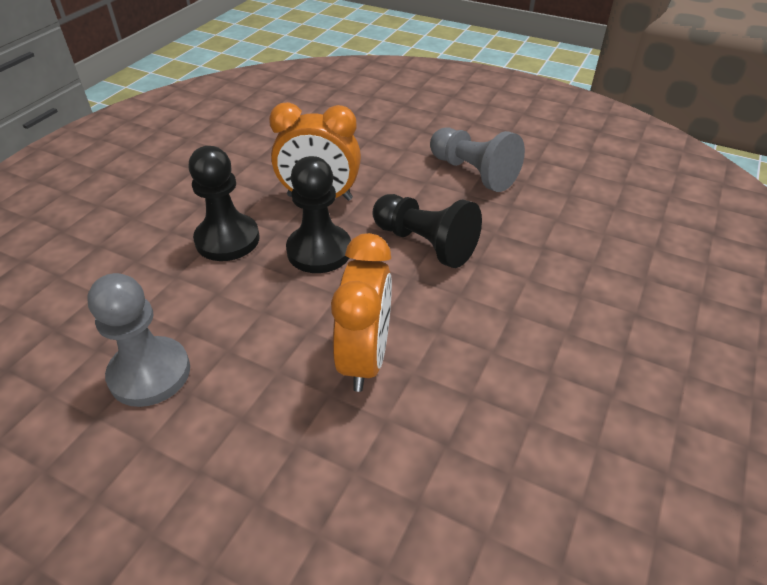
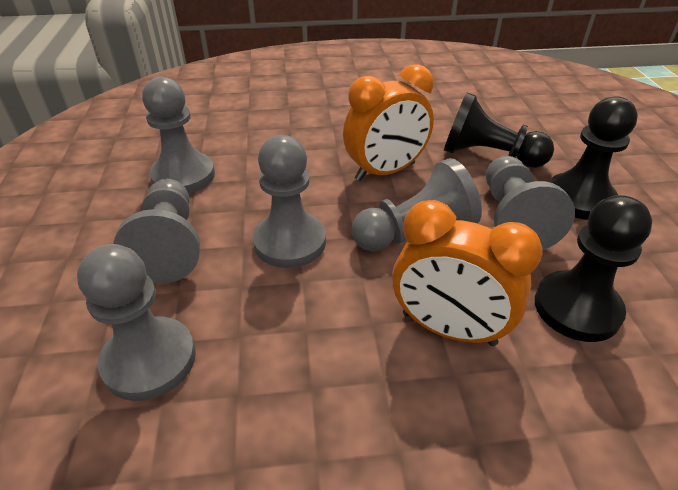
grey pawn: [87,273,190,407] [430,127,525,192] = 2 -> [77,244,196,401] [113,179,200,284] [142,77,215,194] [253,135,326,268] [351,158,482,252] [486,156,575,250] = 6

